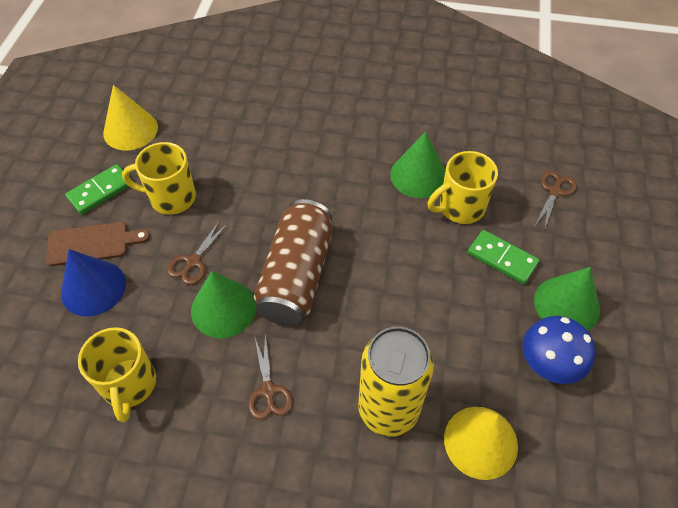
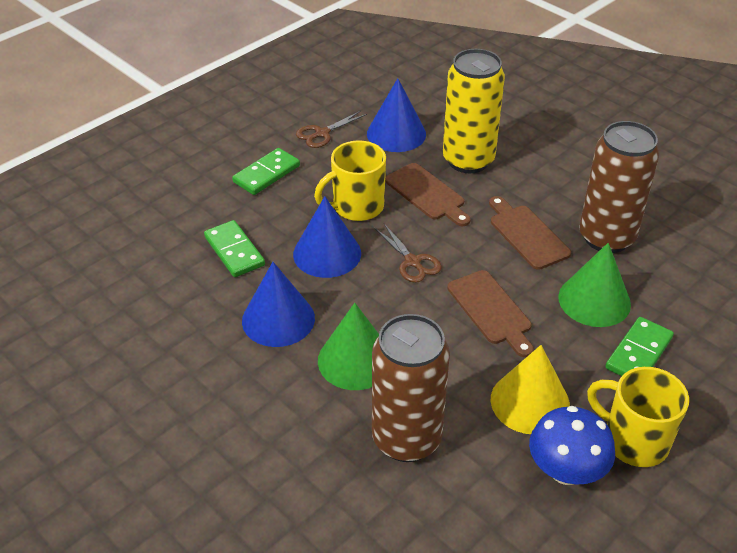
blue cone: [61,249,126,316] = 1 -> [242,262,315,347] [293,196,361,278] [367,78,426,152] = 3
brown can: [254,199,333,325] = 1 -> [372,314,450,462] [579,121,659,253] = 2
brown cutting board: [46,222,150,266] = 1 -> [385,163,471,226] [447,270,534,357] [489,196,571,270] = 3
brown scissors: [167,220,228,285] [248,334,292,420] [536,170,577,230] = 3 -> [296,111,367,148] [375,224,442,283] = 2
green cone: [191,271,256,338] [390,132,445,198] [534,267,600,331] = 3 -> [318,303,379,390] [558,243,631,327] = 2
green domino: [65,164,132,215] [468,230,539,284] = 2 -> [204,220,265,277] [232,148,300,195] [605,317,674,376] = 3
yellow cone: [103,85,158,150] [444,407,518,480] = 2 -> [491,345,570,434] = 1
yellow mug: [78,327,156,423] [122,142,196,215] [428,151,498,224] = 3 -> [314,140,386,221] [587,367,689,467] = 2

